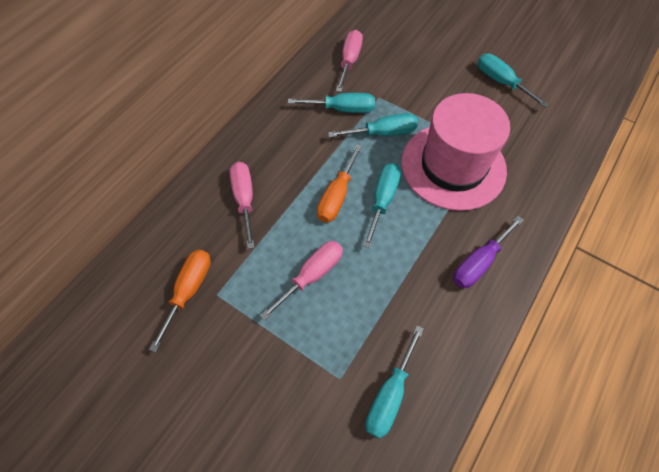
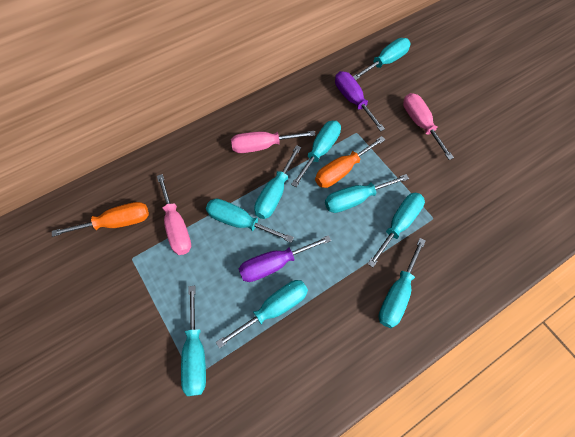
pink hat: [401,93,510,211] = 1 -> none = 0
purple screwdriver: [453,216,524,289] = 1 -> [239,235,331,282] [335,71,385,132] = 2
turquoise screwdriver: [288,93,375,113] [328,113,418,138] [363,163,401,248] [365,325,424,439] [478,54,549,108] = 5 -> [181,286,206,396] [206,199,294,243] [216,280,308,348] [254,145,301,219] [291,121,341,187] [325,174,409,213] [353,38,411,80] [368,193,425,267] [379,238,426,328] = 9

